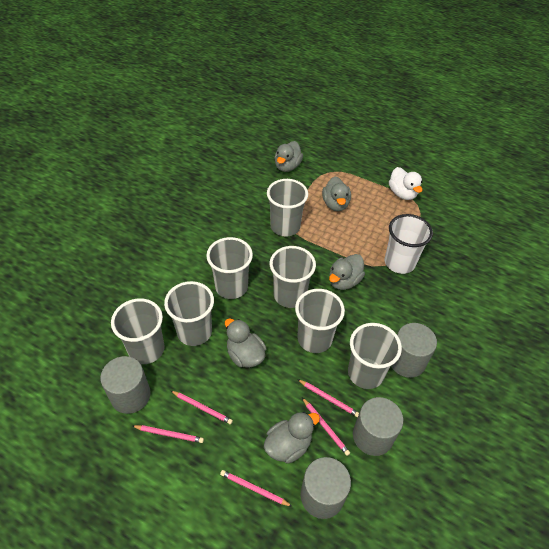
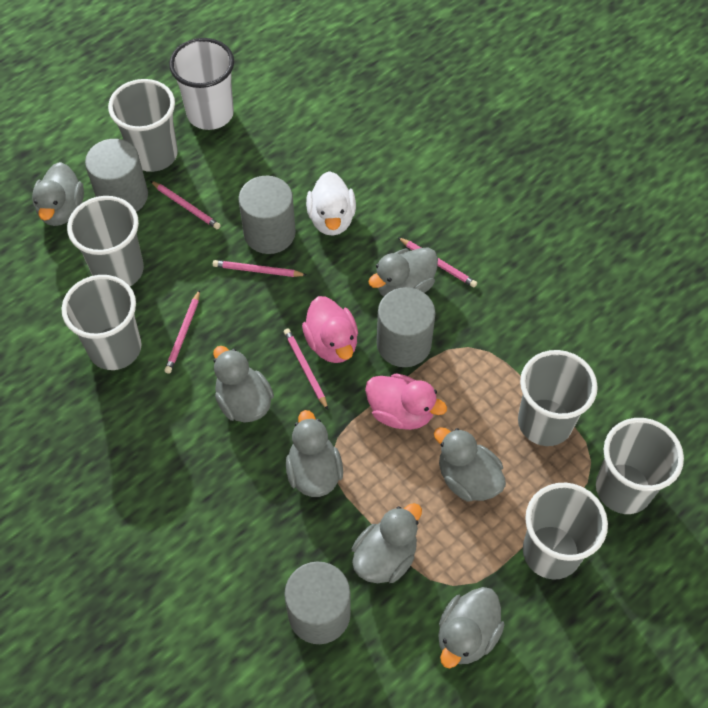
grey cup: [111,298,165,364] [164,281,214,346] [206,237,253,299] [267,179,308,237] [270,246,316,308] [295,289,345,353] [348,323,402,389] = 7 -> [62,275,142,370] [67,196,144,286] [108,79,178,172] [518,350,598,446] [523,483,608,580] [596,418,684,514] = 6
grey duck: [225,318,267,368] [264,412,320,464] [275,141,303,172] [322,176,351,211] [329,254,365,290] = 5 -> [32,162,84,226] [213,346,274,423] [286,410,343,497] [352,503,422,583] [368,247,438,297] [434,427,506,501] [438,587,504,668] = 7
pink duck: none = 0 -> [302,296,358,363] [365,374,447,430] = 2

